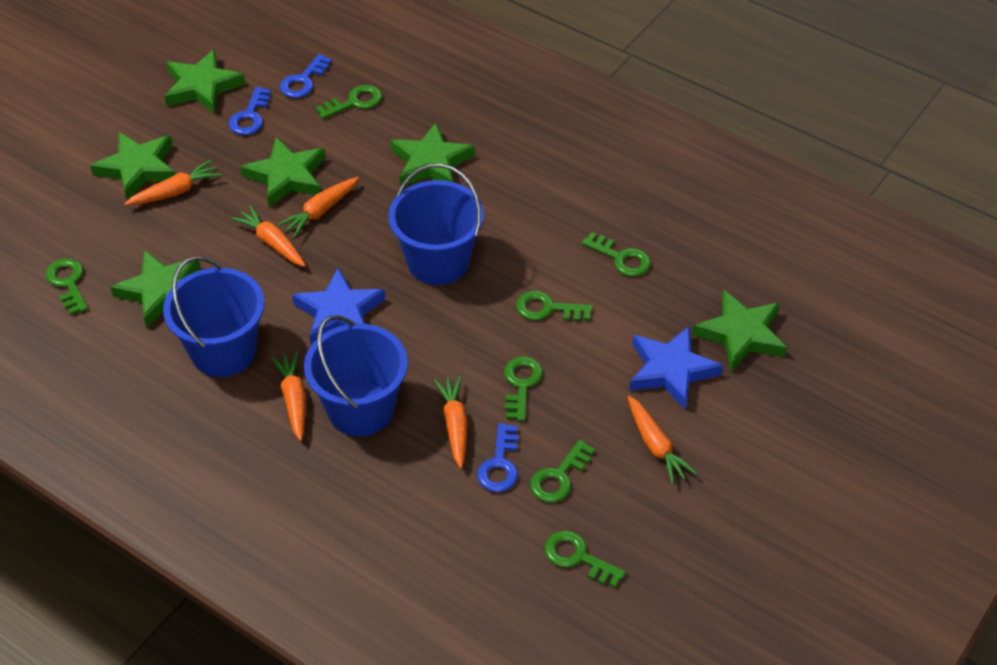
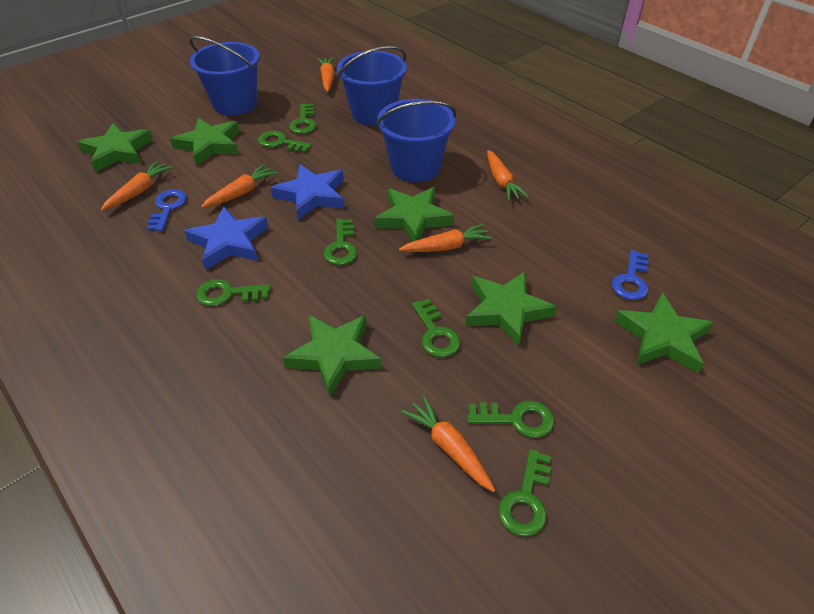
blue key: [229,87,271,135] [280,54,332,98] [477,423,518,492] = 3 -> [147,189,187,231] [612,250,648,300] = 2

